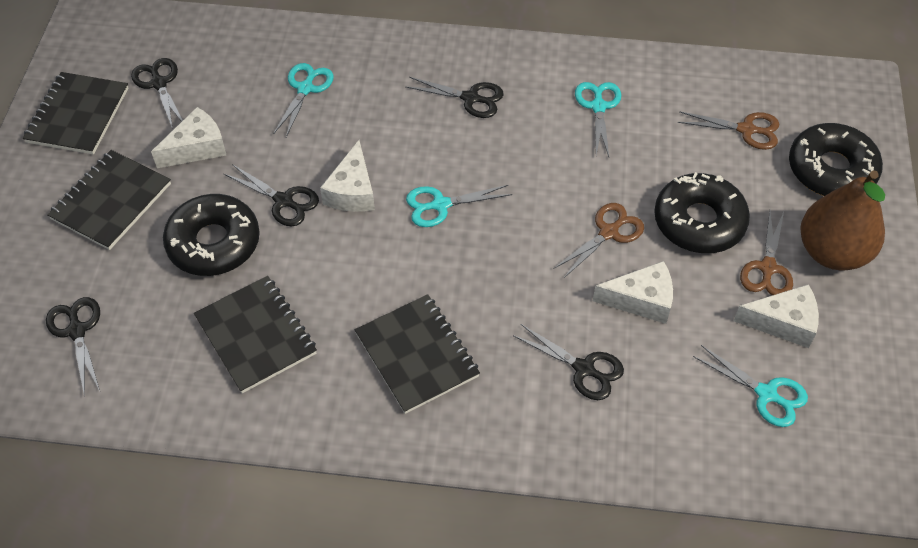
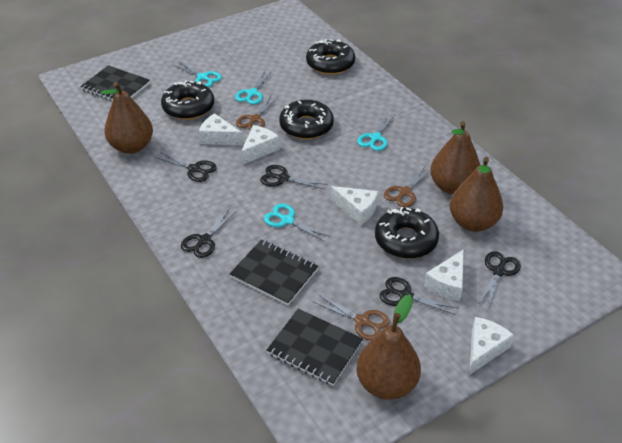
black donut: [163,194,260,276] [654,172,750,253] [789,123,883,196] = 3 -> [161,80,215,120] [279,99,334,139] [306,39,355,75] [375,207,439,259] = 4
black notebook: [23,72,129,155] [47,150,171,250] [194,276,317,393] [355,294,480,414] = 4 -> [80,65,150,101] [230,239,319,305] [266,309,363,386] = 3
brown pear: [800,170,885,270] = 1 -> [101,82,153,154] [356,295,421,400] [430,121,480,195] [449,157,503,232] = 4
white cheese: [151,107,226,168] [320,140,375,212] [593,261,673,324] [733,284,819,348] = 4 -> [199,113,243,145] [241,125,280,165] [330,186,378,225] [424,249,464,301] [469,317,514,375] = 5

